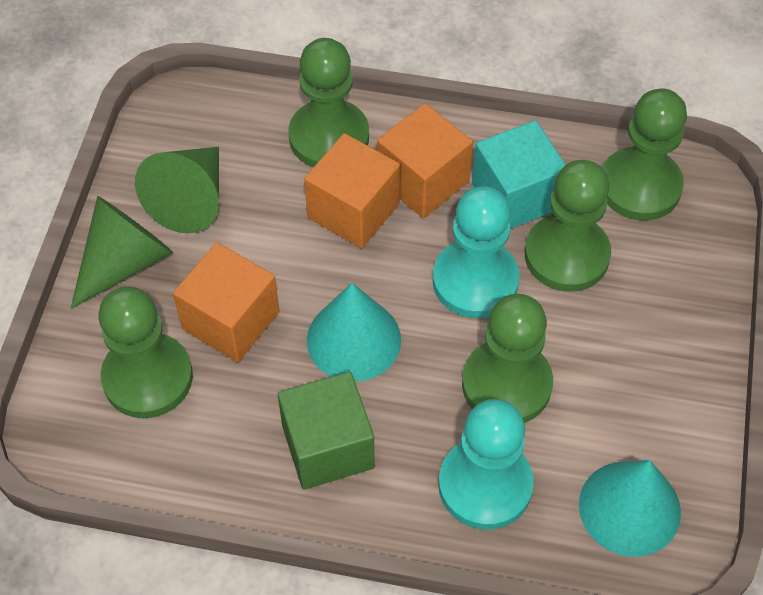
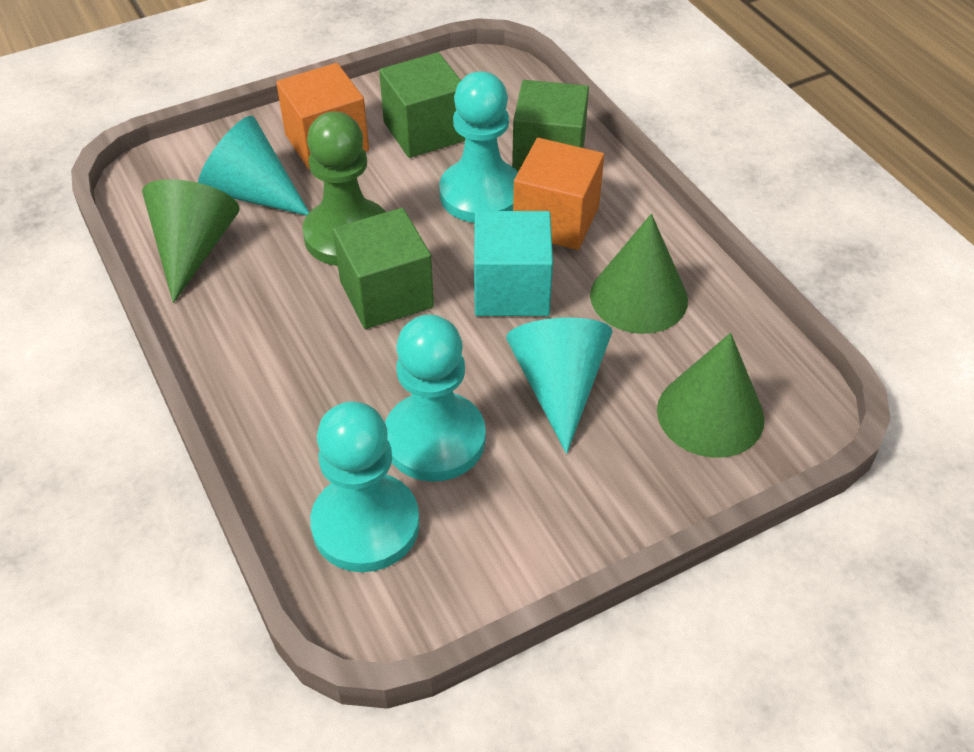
green cone: [71,196,173,309] [135,147,219,233] = 2 -> [142,179,240,303] [590,214,688,334] [657,333,765,458] = 3
green cube: [278,372,375,490] = 1 -> [333,208,434,329] [379,52,465,158] [512,80,589,172] = 3
green pawn: [98,287,193,418] [289,38,369,167] [462,294,553,423] [525,160,611,292] [602,88,687,221] = 5 -> [302,111,386,266] = 1
orange cube: [173,242,280,363] [304,133,400,248] [377,103,473,218] = 3 -> [276,63,369,170] [513,138,604,250] = 2
turquoise pawn: [433,186,520,318] [438,399,534,530] = 2 -> [310,402,420,572] [385,315,486,482] [439,71,518,223] = 3

